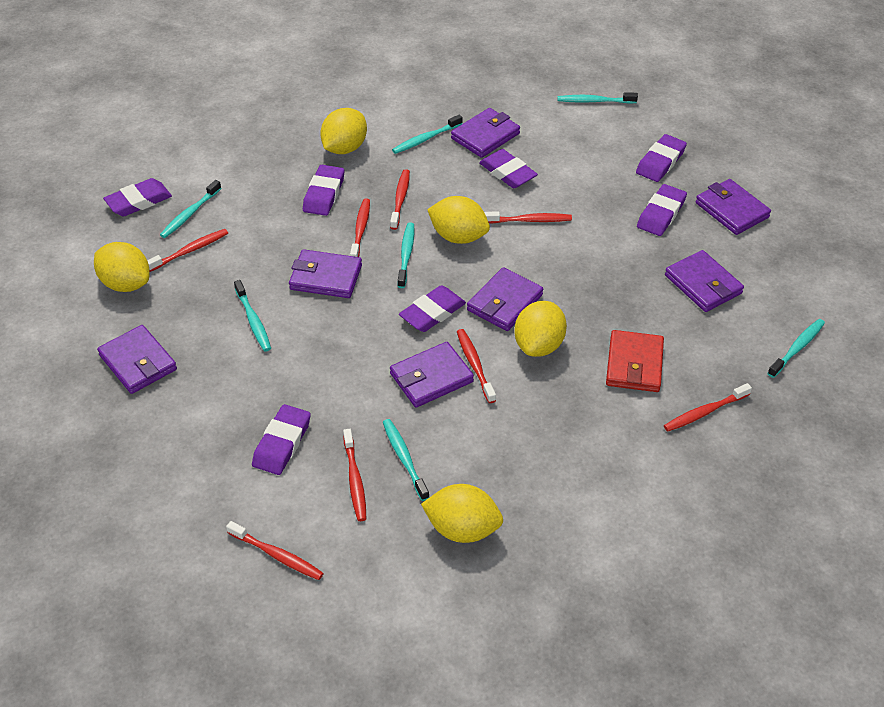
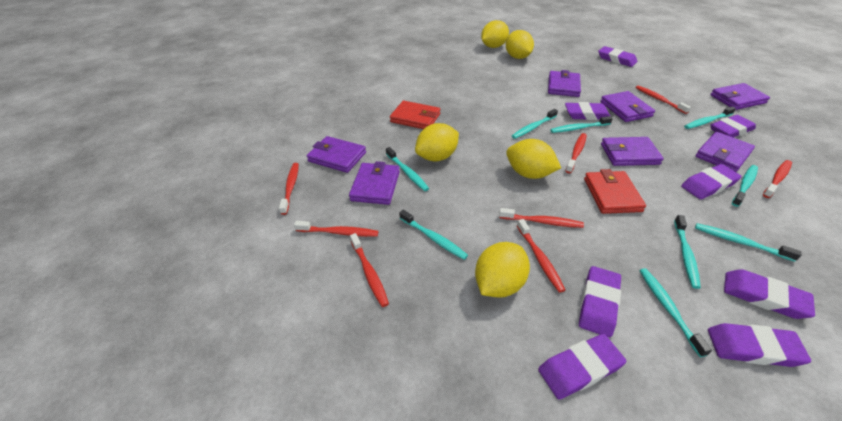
purple eraser: [103,178,172,216] [252,404,311,475] [303,165,345,216] [399,285,466,332] [479,149,538,188] [636,134,687,182] [637,184,687,236] = 7 -> [538,334,626,400] [565,102,610,120] [579,266,621,337] [598,46,637,67] [681,164,742,199] [708,323,811,367] [710,115,756,138] [724,269,815,319] = 8
red wallet: [606,330,664,392] = 1 -> [390,101,440,129] [584,169,646,214] = 2
turquoise toothbrush: [160,180,221,238] [234,280,271,351] [383,419,429,501] [392,115,463,154] [398,222,414,288] [557,92,638,104] [768,319,825,378] = 7 -> [386,147,429,191] [399,210,468,260] [512,109,558,139] [550,116,613,133] [639,268,712,357] [674,215,701,289] [684,107,736,129] [695,223,801,262] [732,165,758,207] = 9

